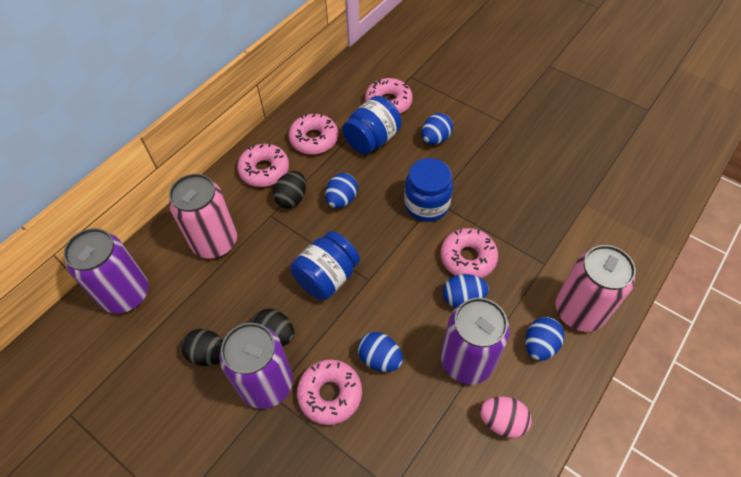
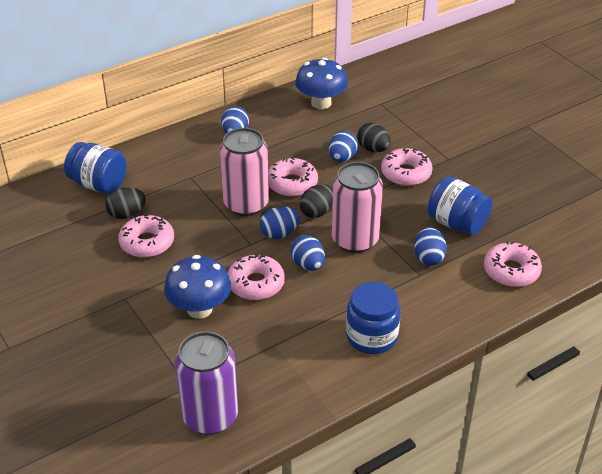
blue mushroom: none = 0 -> [164,255,231,319] [295,58,348,109] = 2
pink egg: [480,397,532,438] = 1 -> none = 0
purple can: [63,228,149,314] [219,323,293,409] [441,298,510,384] = 3 -> [175,331,238,435] = 1

